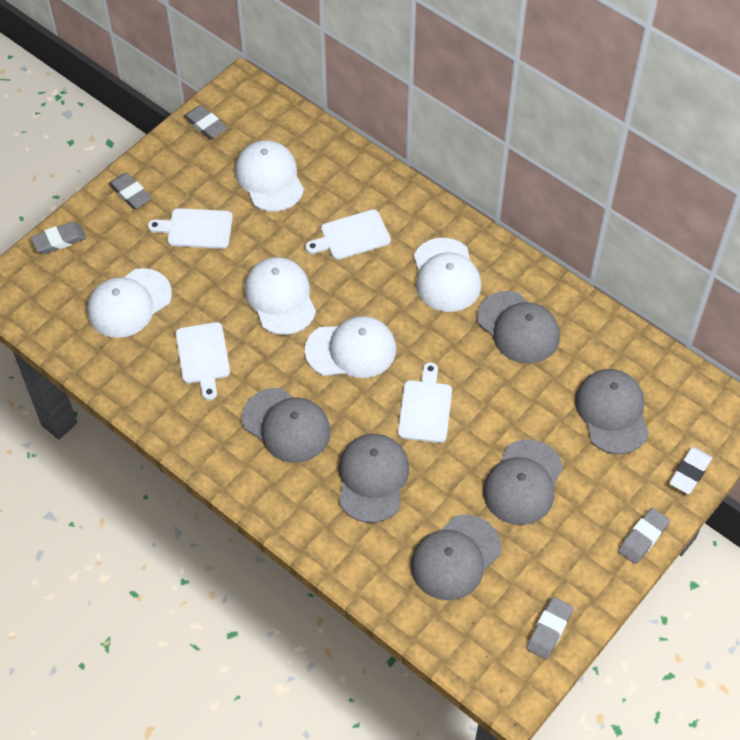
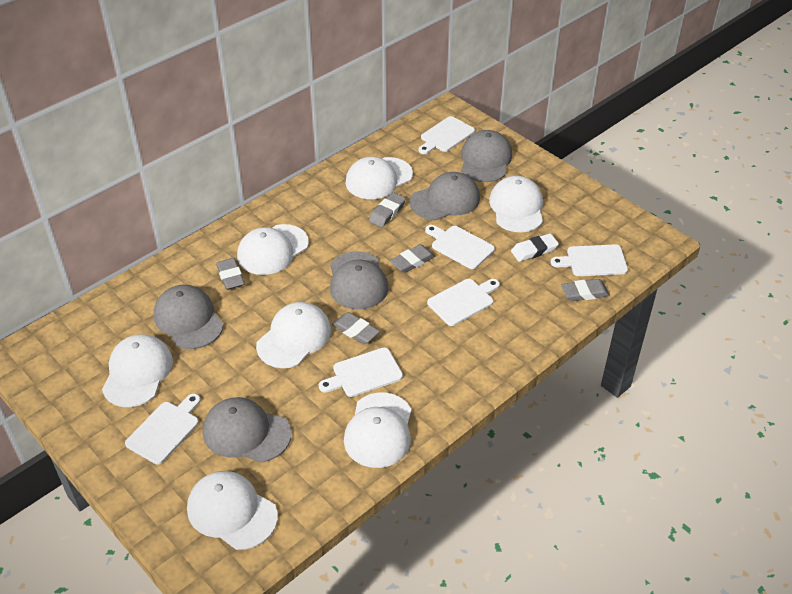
grey cap: [242,388,331,463] [339,434,409,523] [410,514,501,600] [477,291,560,364] [483,439,563,525] [575,369,649,454] = 6 -> [153,285,224,349] [203,397,291,463] [330,251,388,309] [410,172,480,220] [461,130,512,182] = 5
white cap: [87,268,172,338] [235,140,304,212] [244,257,316,335] [305,316,396,378] [414,238,481,312] = 5 -> [102,334,173,407] [187,471,278,550] [237,224,309,275] [256,302,331,368] [344,392,411,468] [346,157,413,199] [489,176,543,232] = 7
white cutting board: [148,208,233,249] [176,322,230,400] [305,209,391,260] [398,362,452,443] = 4 -> [125,394,201,464] [319,347,403,397] [418,116,475,154] [425,225,495,269] [427,279,500,326] [551,244,628,276] = 6

